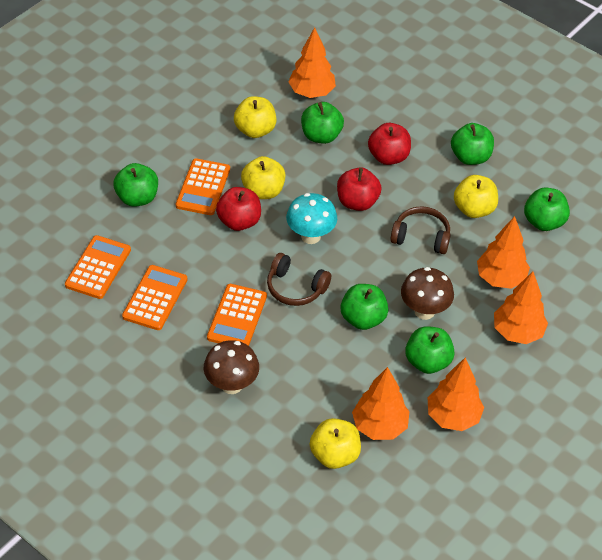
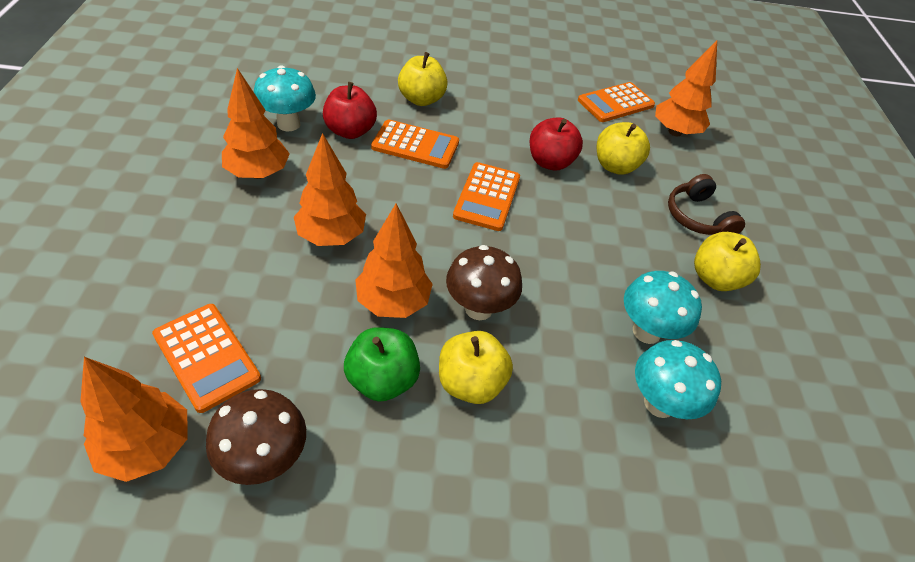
brown headphones: [267,253,331,306] [390,206,450,254] = 2 -> [668,174,745,235] = 1
green apple: [113,163,158,207] [301,102,344,144] [341,284,388,330] [405,326,455,374] [451,123,494,165] [524,187,570,231] = 6 -> [344,327,420,402] = 1
red apple: [216,187,261,231] [337,167,382,211] [368,123,411,165] = 3 -> [323,82,377,139] [530,117,583,171] = 2
turquoise mushroom: [286,193,337,244] = 1 -> [254,65,316,131] [624,271,702,344] [635,340,721,419] = 3

